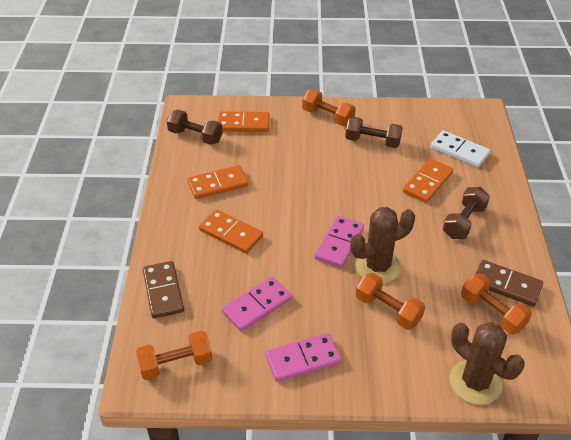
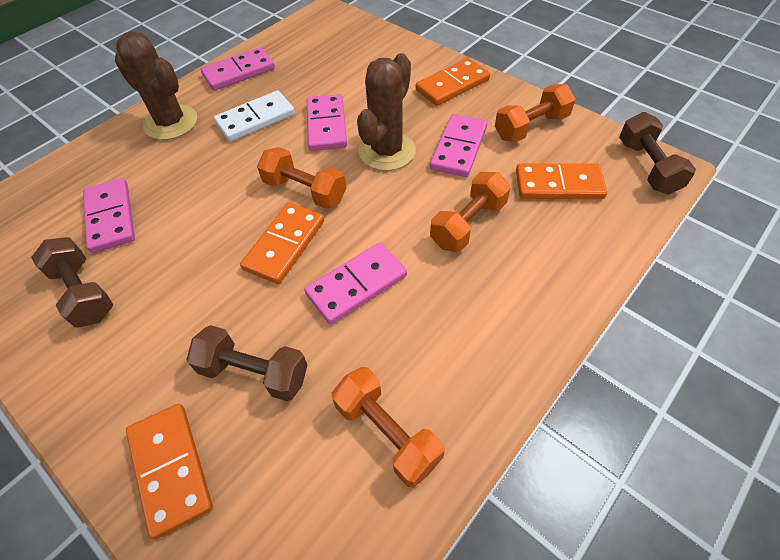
brown domino: [143,261,184,318] [476,260,543,307] = 2 -> none = 0
pink domino: [222,277,292,331] [265,333,341,382] [314,216,364,268] = 3 -> [83,178,135,253] [201,47,275,91] [304,243,407,324] [307,94,347,151] [430,114,487,177] = 5

